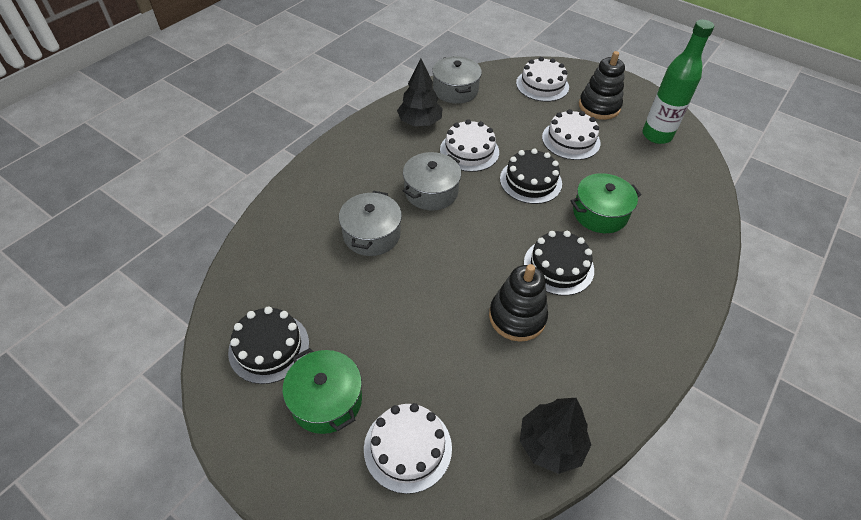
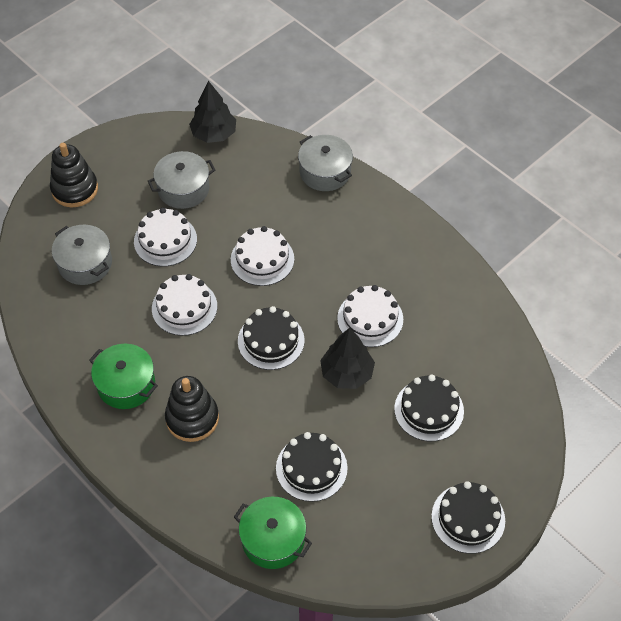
black cake: [228,306,309,384] [500,148,562,204] [524,231,594,296] = 3 -> [238,306,305,370] [276,432,348,502] [394,375,464,441] [431,481,505,554] = 4
green bottle: [642,20,714,144] = 1 -> none = 0

